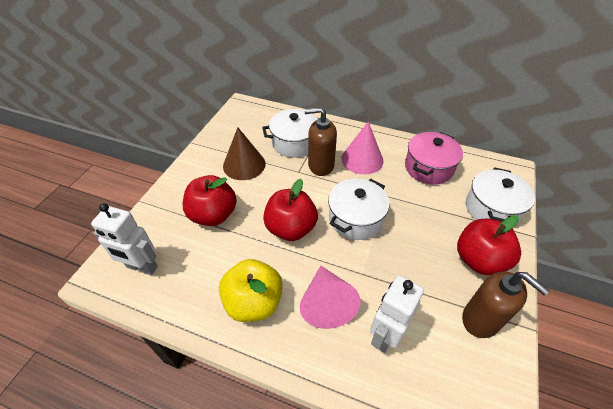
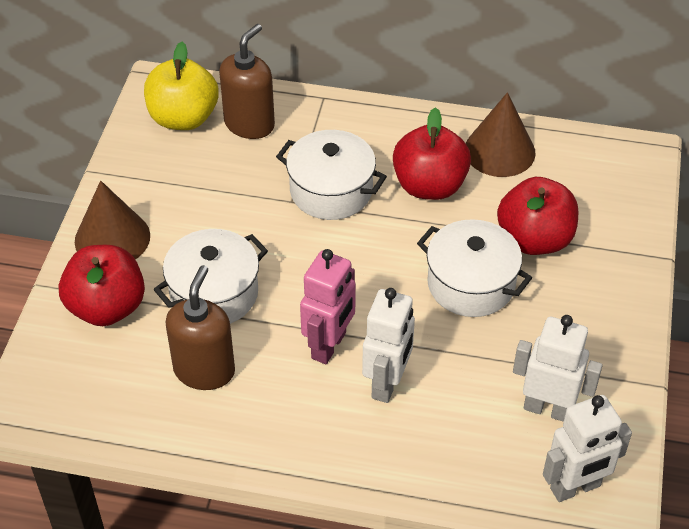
brown cone: [223,127,266,180] = 1 -> [75,181,150,260] [465,92,536,177] = 2
pink cone: [300,266,361,329] [342,122,383,175] = 2 -> none = 0
pink pot: [405,132,463,185] = 1 -> none = 0
pink robot: none = 0 -> [300,249,356,364] = 1
white robot: [91,203,158,275] [370,275,424,353] = 2 -> [362,288,415,403] [513,315,603,422] [543,395,632,502] = 3

